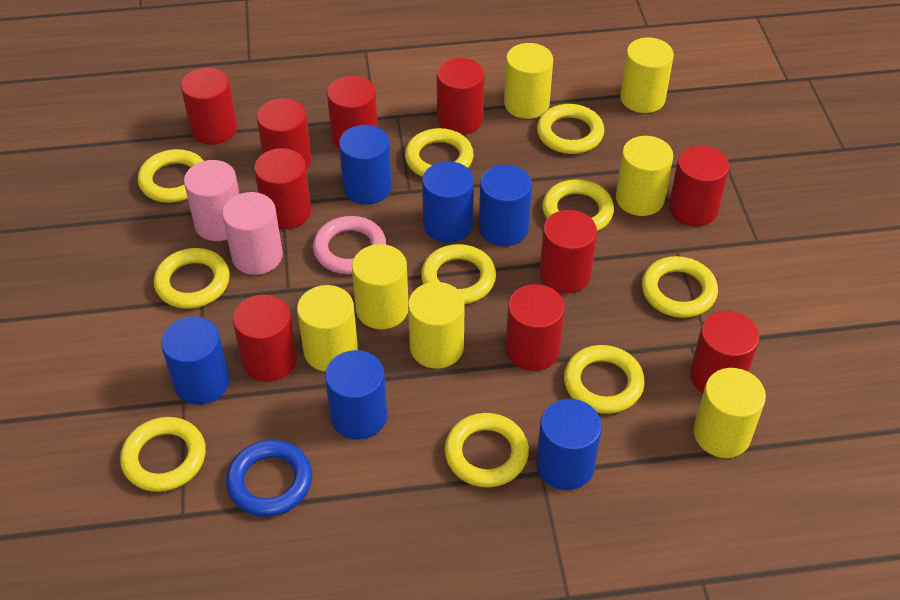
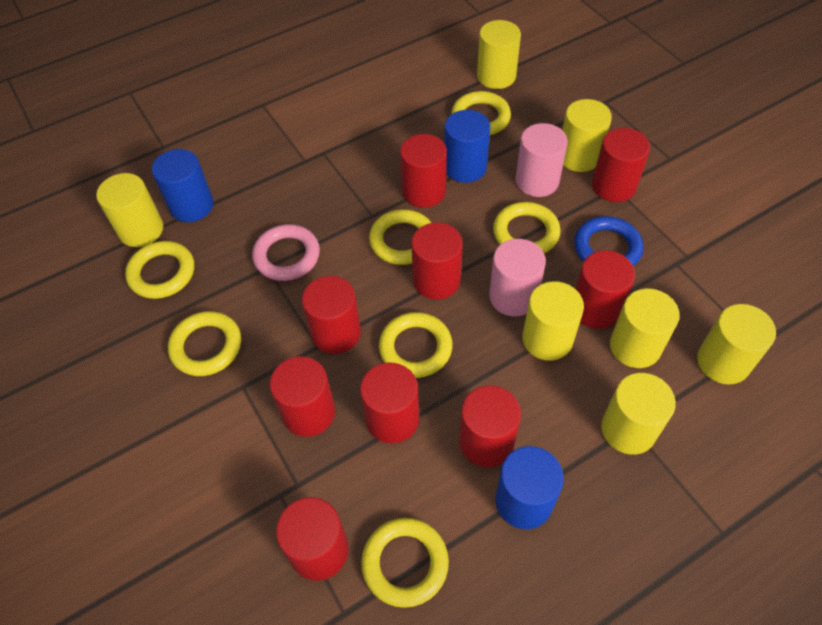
blue cylinder: [161,317,230,405] [325,350,387,440] [339,125,392,205] [422,161,474,243] [479,165,532,246] [536,399,602,490] = 6 -> [152,149,214,222] [444,110,490,183] [495,446,564,529] = 3
red cylinder: [181,68,237,145] [233,295,297,382] [254,148,311,229] [257,98,312,169] [327,76,378,149] [437,58,484,134] [506,284,565,371] [539,210,597,293] [669,146,729,226] [690,311,759,393] = 10 -> [270,356,335,437] [276,497,348,581] [302,276,361,354] [360,363,419,443] [400,134,447,208] [411,222,463,299] [459,385,521,467] [575,250,635,329] [592,128,650,202] = 9
yellow ring: [120,417,206,492] [138,149,204,203] [154,248,230,309] [405,128,474,177] [421,244,496,304] [444,413,529,487] [537,104,605,154] [542,179,614,231] [564,345,645,414] [642,256,718,318] = 10 -> [125,241,194,299] [168,311,241,376] [361,518,449,608] [369,209,431,265] [379,312,453,378] [451,91,511,135] [493,202,561,254] = 7

